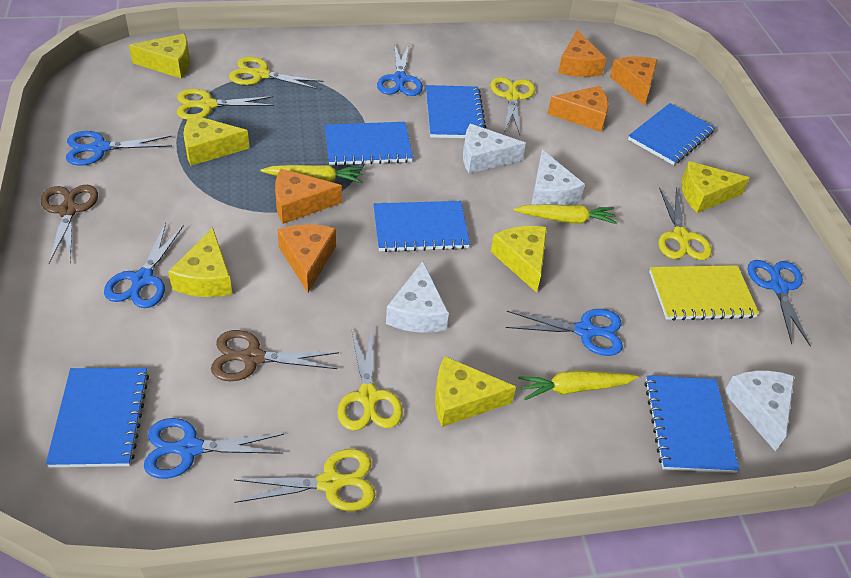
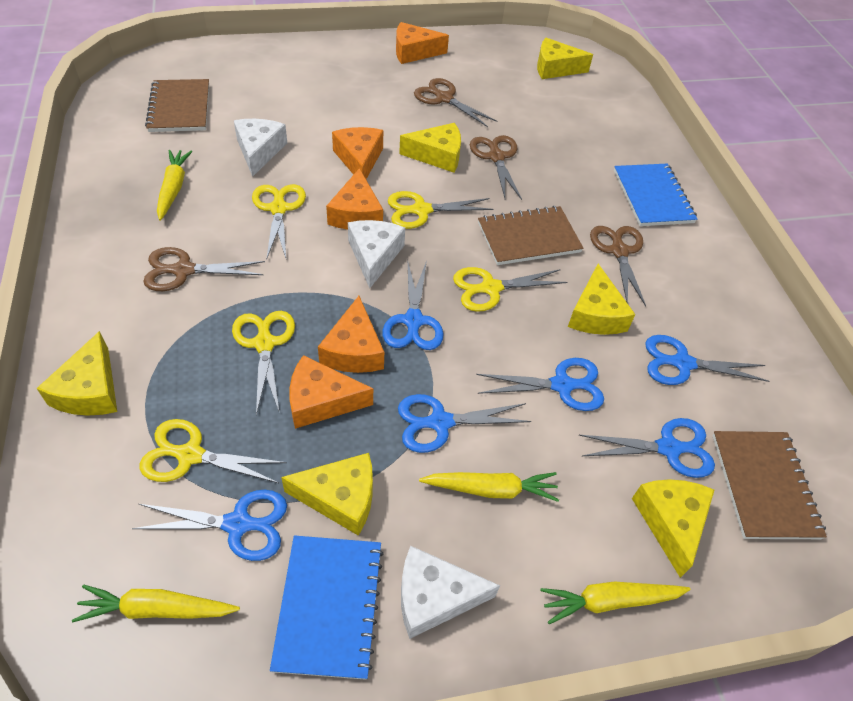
blue notebook: [46,368,149,467] [324,122,413,166] [373,201,470,252] [426,85,486,138] [628,103,715,165] [644,375,739,473] = 6 -> [270,535,384,680] [614,164,697,226] = 2
brown notebook: none = 0 -> [145,79,209,132] [478,206,583,265] [712,431,827,539] = 3
brown scissors: [41,185,98,264] [211,330,339,381] = 2 -> [143,247,265,291] [414,78,497,127] [470,135,522,200] [590,226,646,307] = 4
white cheese: [386,261,449,333] [463,124,526,174] [531,150,585,205] [724,371,794,451] = 4 -> [234,119,287,177] [348,220,405,288] [401,546,500,639] = 3
yellow carrot: [261,165,363,183] [513,204,617,224] [518,370,639,400] = 3 -> [72,585,240,622] [157,150,192,220] [419,472,559,502] [540,582,690,624] = 4
yellow notebook: [649,265,759,321] = 1 -> none = 0
yellow scissors: [177,89,274,120] [229,57,323,90] [234,449,375,511] [337,328,403,431] [490,77,535,135] [659,187,712,260] = 6 -> [140,419,287,483] [232,311,295,415] [252,184,306,260] [388,191,494,229] [453,267,568,312] = 5

